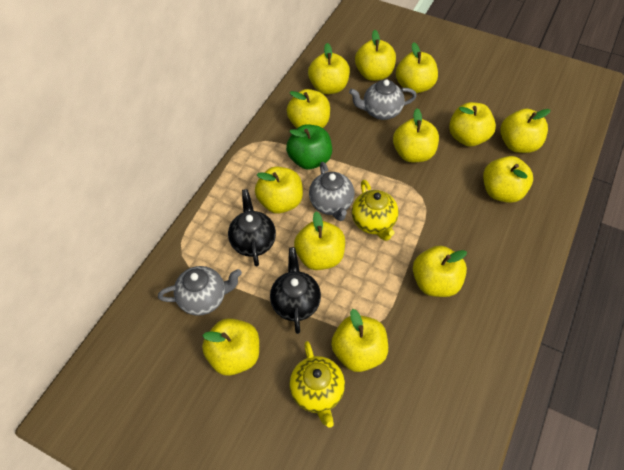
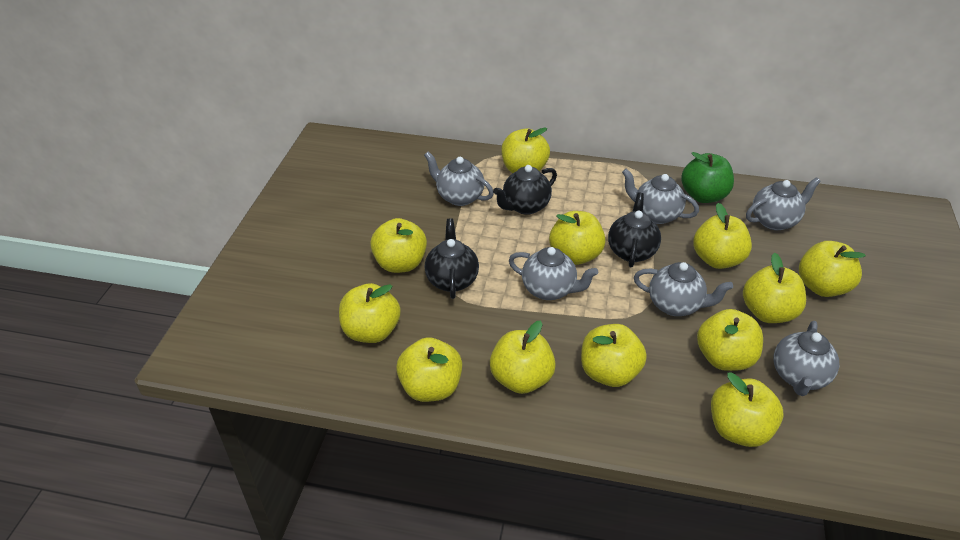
black teapot: [228,189,276,267] [270,247,321,334] = 2 -> [425,218,479,299] [493,165,557,215] [608,193,661,267] = 3
grey teapot: [158,266,242,316] [309,162,354,221] [349,80,417,120] = 3 -> [424,151,494,206] [509,247,598,300] [622,168,699,224] [634,262,733,316] [746,177,821,230] [774,321,839,396] = 6
yellow apple: [202,318,259,376] [255,167,303,214] [287,89,330,128] [294,212,345,270] [308,43,350,94] [331,309,388,372] [355,30,396,81] [393,108,439,162] [396,42,438,93] [413,246,467,297] [449,102,496,146] [483,156,533,203] [500,109,550,153] = 13 -> [339,283,401,343] [370,218,427,273] [396,337,462,402] [490,321,556,394] [501,127,550,173] [549,211,606,265] [581,324,647,387] [693,203,752,269] [697,309,763,371] [711,372,783,447] [743,253,806,323] [799,241,866,297] = 12
yellow teapot: [289,341,345,428] [352,180,398,241] = 2 -> none = 0

